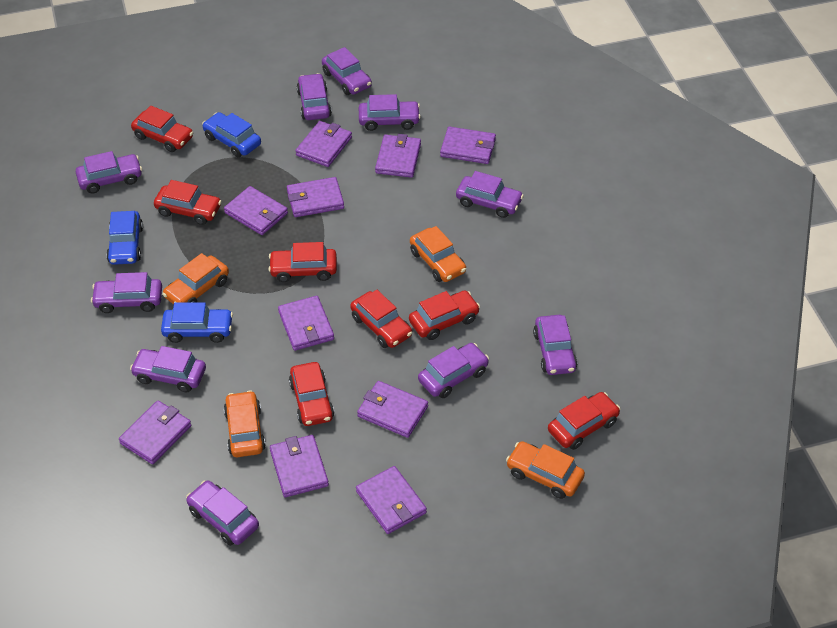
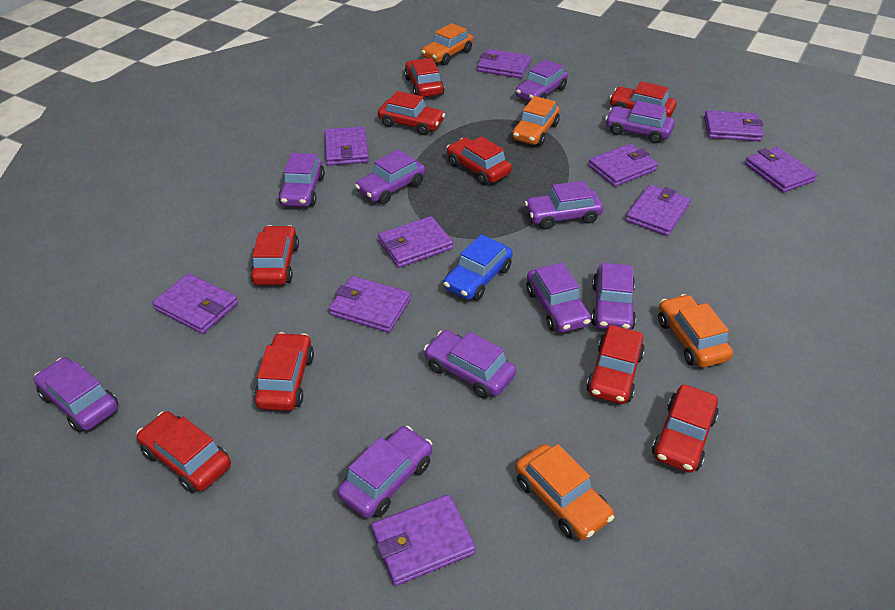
blue car: [106,211,143,265] [161,302,233,343] [202,112,261,157] = 3 -> [443,234,513,301] = 1
red car: [131,106,193,152] [154,180,222,225] [268,242,337,282] [289,362,334,426] [350,290,412,348] [409,290,480,340] [548,392,620,450] = 7 -> [136,411,231,493] [250,225,299,285] [254,332,314,411] [378,91,445,135] [404,58,444,97] [447,136,512,185] [586,325,645,404] [609,81,677,117] [652,384,719,473] = 9

